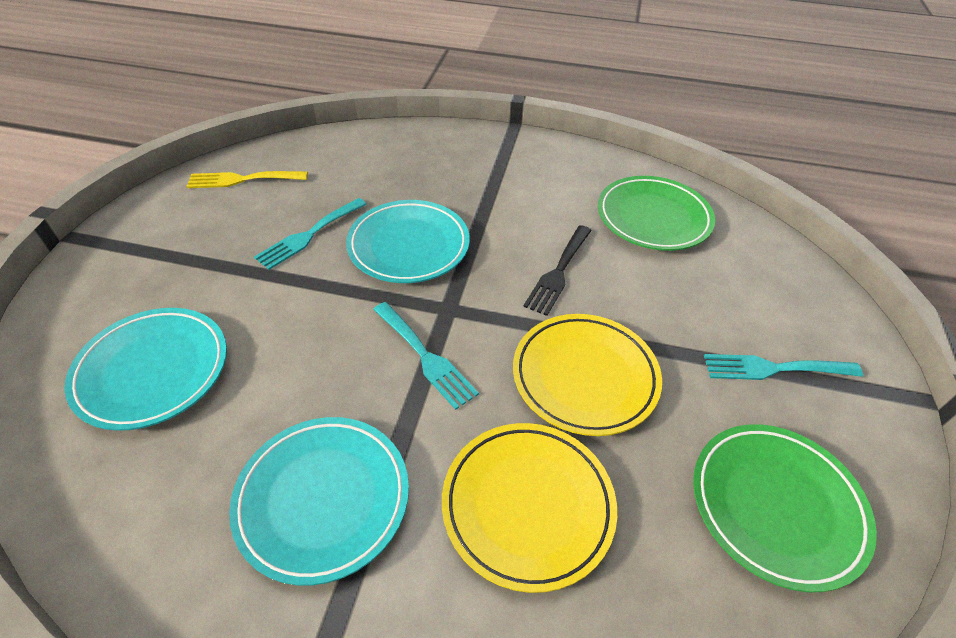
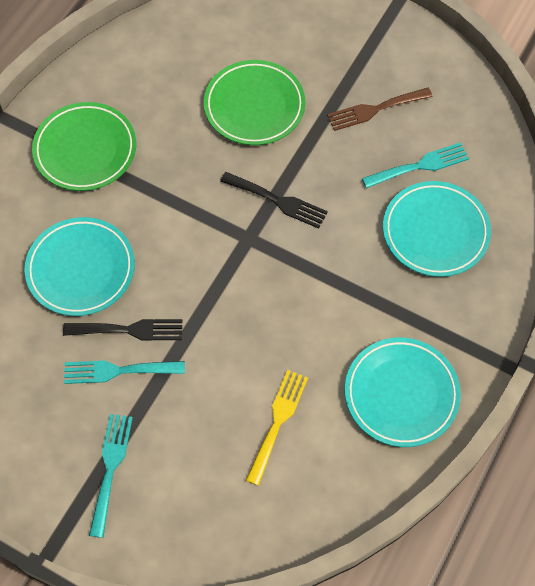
black fork: [523,225,592,316] = 1 -> [63,319,182,340] [220,172,328,229] = 2
brown fork: none = 0 -> [327,88,433,131] = 1
yellow plate: [442,423,617,593] [513,314,662,436] = 2 -> none = 0

